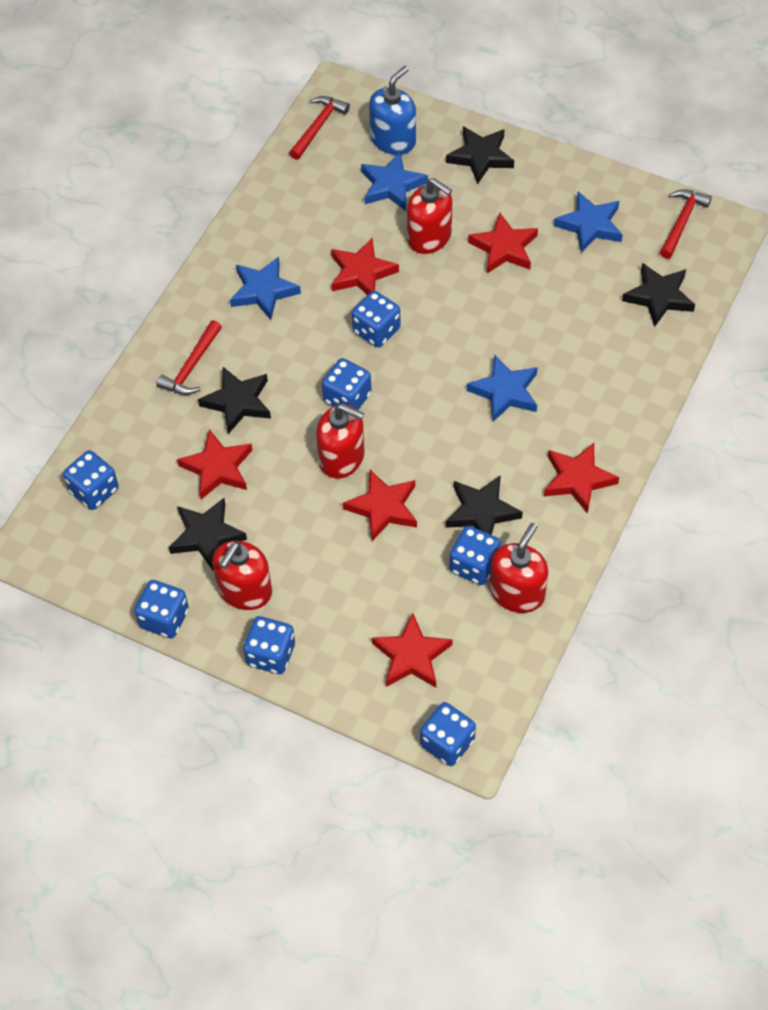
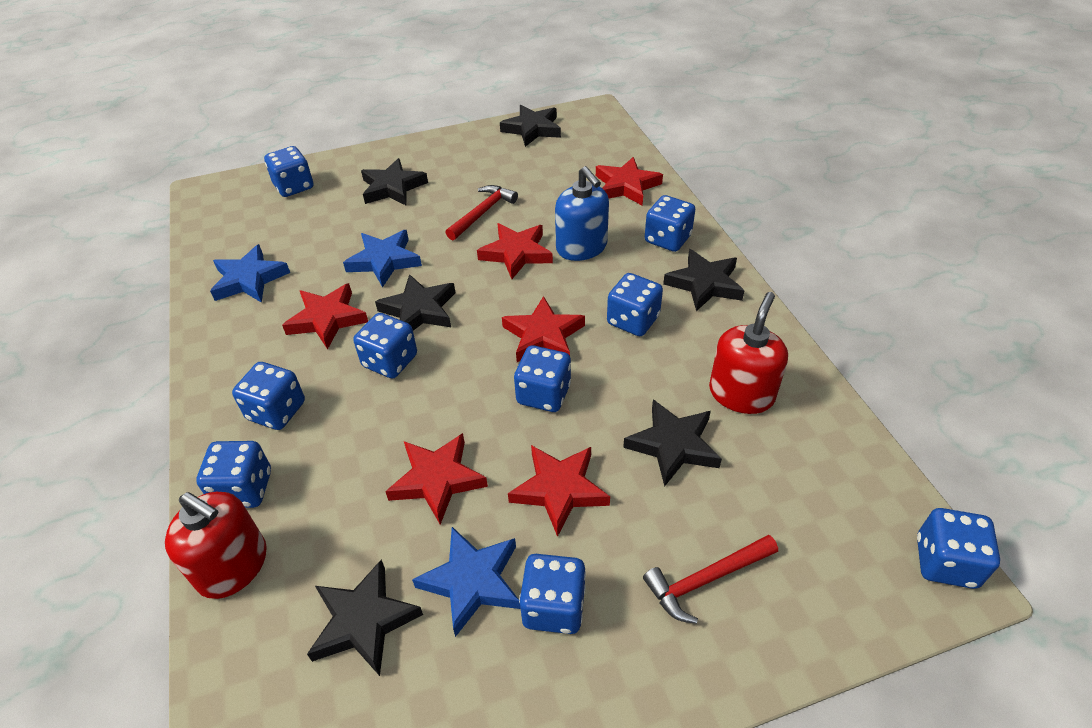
black star: [169,498,247,570] [198,367,271,434] [446,126,514,184] [446,475,523,535] [622,263,695,327] = 5 -> [307,560,423,676] [361,158,428,206] [375,274,455,331] [500,105,561,147] [623,399,722,487] [663,249,745,311] = 6
blue dice: [63,450,119,510] [134,580,189,639] [243,616,295,674] [322,358,372,410] [352,291,400,348] [420,702,476,766] [449,526,501,585] = 7 -> [196,441,271,508] [232,362,305,430] [264,146,313,197] [353,313,417,379] [514,345,571,412] [519,554,586,634] [607,273,663,336] [645,195,695,252] [917,508,1000,589] = 9
blue star: [230,257,301,320] [361,152,428,211] [466,354,538,422] [554,192,623,253] = 4 -> [210,244,290,303] [343,230,422,287] [412,527,521,637] = 3
red hammer: [156,320,222,395] [289,96,350,160] [660,189,712,259] = 3 -> [445,185,518,240] [643,535,778,624] = 2
red soap dispenser: [212,541,272,610] [316,404,365,478] [407,178,452,254] [489,523,548,613] = 4 -> [165,492,267,599] [709,292,788,414] = 2

